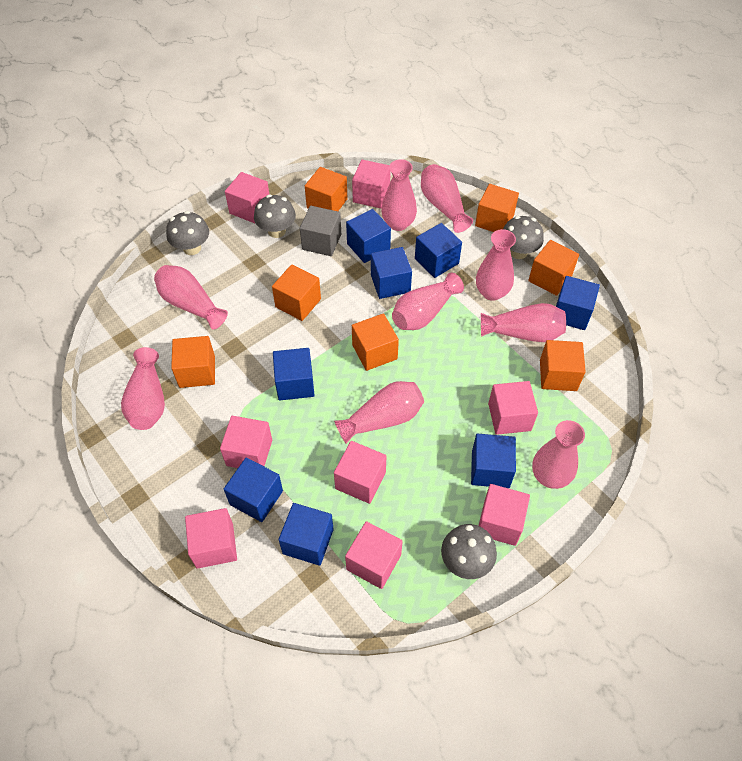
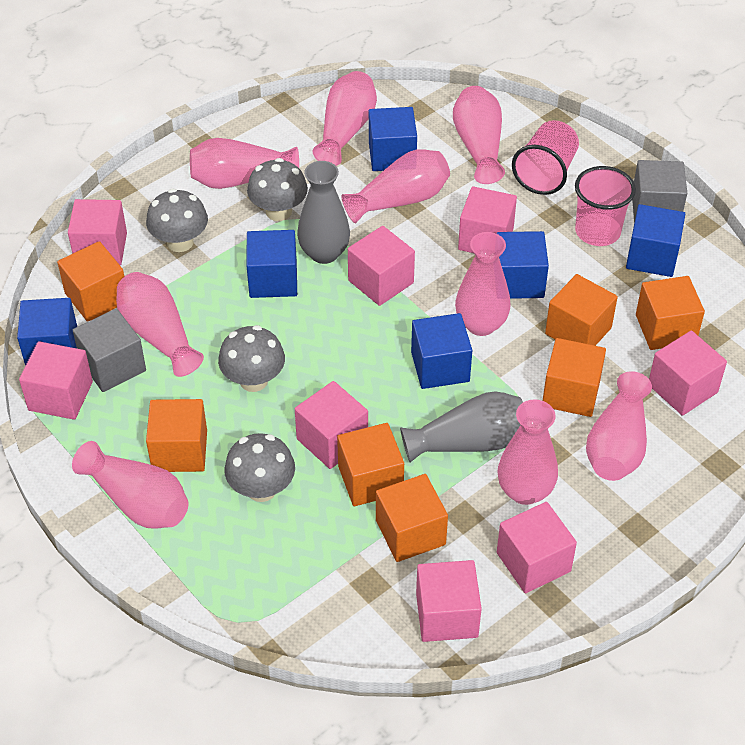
blue cube: [224,457,283,522] [273,348,315,400] [279,503,334,566] [346,209,391,263] [371,247,412,299] [415,223,462,278] [471,434,516,488] [556,276,600,330] = 8 -> [17,298,77,366] [246,230,297,298] [369,107,417,171] [411,313,472,389] [496,231,549,299] [626,204,685,277] = 6
grey cube: [300,206,341,256] = 1 -> [73,309,146,392] [632,160,687,223] = 2
grey vase: none = 0 -> [297,161,350,264] [400,391,523,462] = 2
pink cup: none = 0 -> [512,120,579,195] [575,166,636,246] = 2

